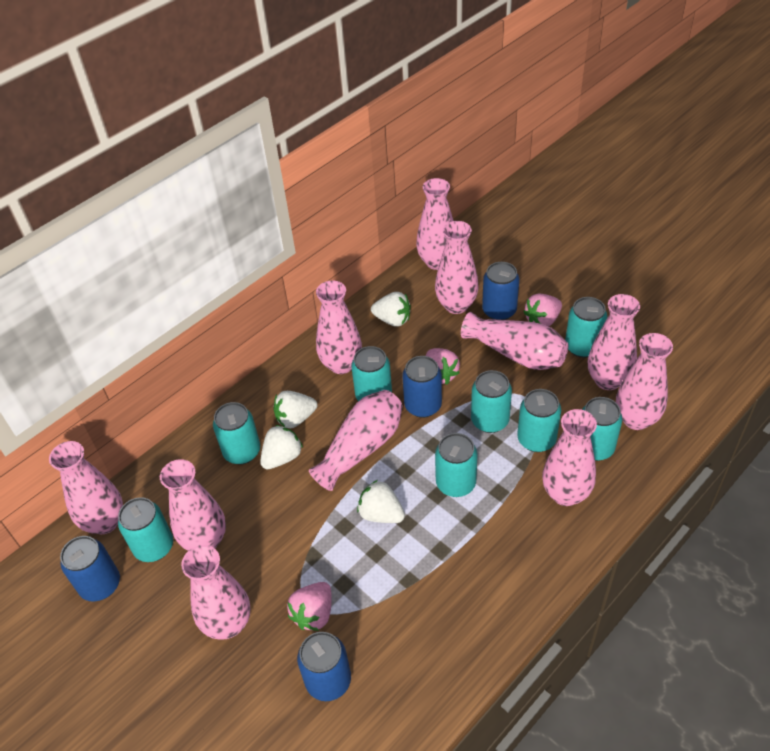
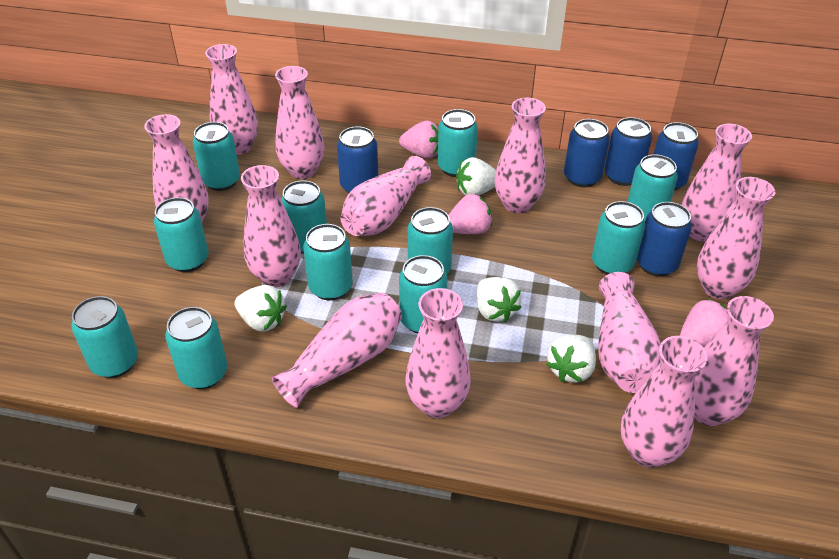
blue can: [60,536,120,602] [297,632,351,701] [402,356,442,418] [482,262,519,320] = 4 -> [337,127,378,193] [564,119,610,187] [605,117,652,186] [637,202,692,277] [653,122,699,191] = 5
pink vase: [49,441,123,534] [160,459,226,551] [181,545,250,640] [309,390,403,491] [316,280,362,374] [416,178,454,270] [435,221,479,314] [461,312,568,370] [542,409,597,506] [588,294,640,390] [616,333,673,430] = 11 -> [144,114,209,222] [205,44,258,155] [241,165,301,287] [272,293,402,408] [275,66,324,179] [340,156,431,236] [405,288,471,418] [495,98,546,214] [598,272,661,393] [621,336,708,468] [682,124,752,242] [694,296,774,426] [697,177,775,299] = 13
turquoise can: [118,497,173,562] [213,402,260,465] [351,346,392,401] [435,433,478,497] [471,370,512,433] [517,389,561,452] [565,297,607,358] [582,397,623,461] = 8 -> [71,296,138,378] [154,197,209,272] [165,307,227,389] [193,122,240,191] [281,180,327,254] [303,224,353,300] [399,255,447,333] [408,207,453,274] [438,109,478,177] [592,201,645,275] [627,154,678,221] = 11

